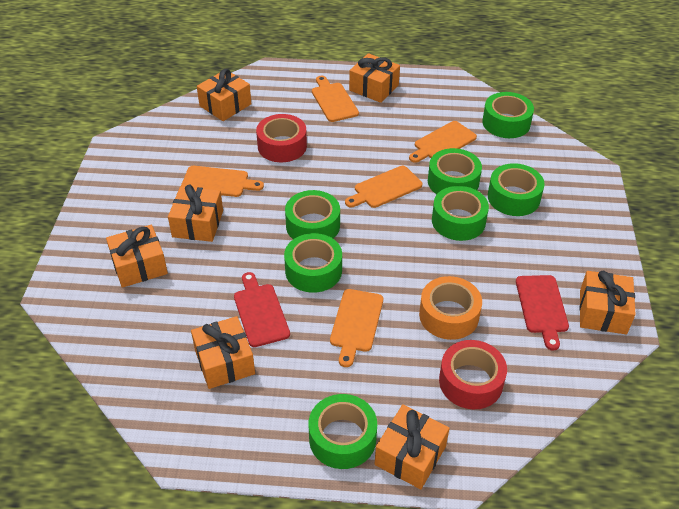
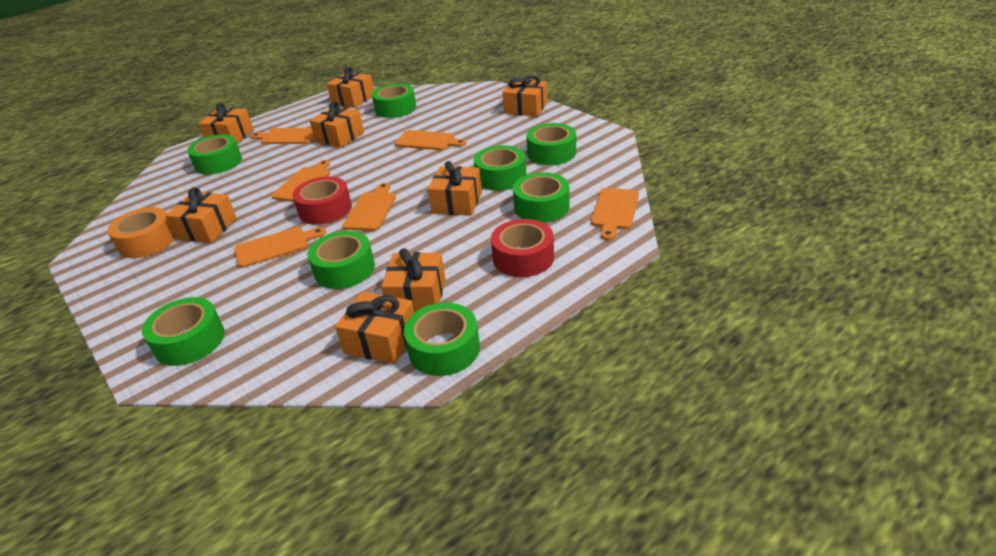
green tape: [284,233,342,293] [285,190,340,239] [308,394,377,469] [428,148,482,194] [432,186,489,241] [482,92,534,138] [488,163,545,216] = 7 -> [142,297,225,366] [187,134,242,174] [308,231,375,289] [372,84,416,118] [404,303,480,376] [474,145,526,191] [513,172,570,223] [526,123,576,165] = 8
orange cutting board: [181,166,264,197] [312,76,359,122] [330,289,383,367] [345,166,422,208] [409,121,477,163] = 5 -> [234,227,326,268] [251,128,314,144] [271,160,330,202] [342,183,396,231] [395,130,467,150] [591,188,639,240] = 6
orange gift: [106,225,168,288] [168,185,223,242] [191,316,255,389] [197,69,251,121] [349,53,400,103] [375,404,450,489] [579,271,636,335] = 7 -> [165,187,237,243] [198,103,254,144] [310,101,364,148] [327,67,374,108] [335,292,415,364] [381,248,445,312] [428,161,482,216] [502,75,547,117] = 8
red cutting board: [234,272,290,347] [516,275,569,351] = 2 -> none = 0

